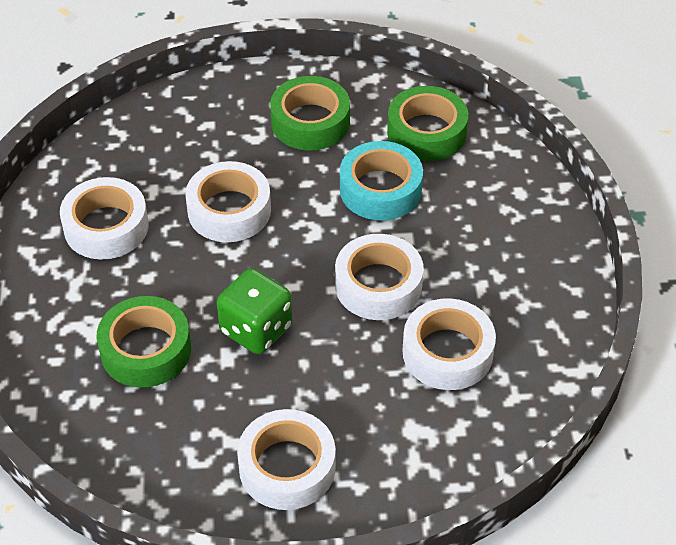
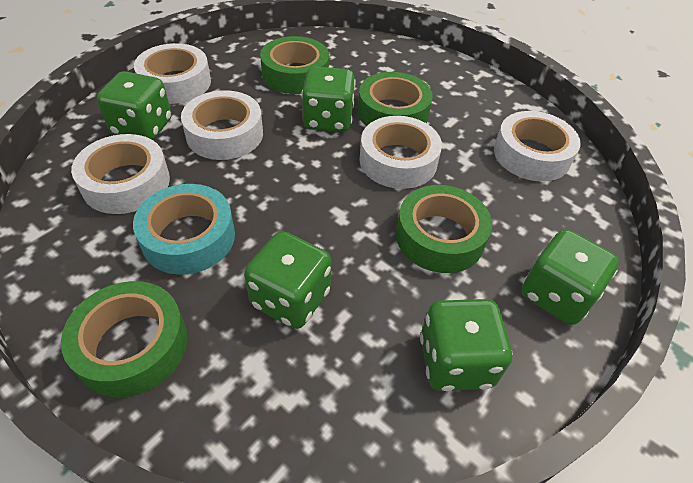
green dice: [217,268,292,354] = 1 -> [97,71,172,140] [244,231,331,329] [301,66,356,132] [420,299,512,391] [522,229,619,325] = 5
green tape: [97,296,191,388] [270,76,350,151] [387,86,468,161] = 3 -> [61,281,187,397] [260,36,329,94] [358,72,433,126] [396,185,492,273] = 4

